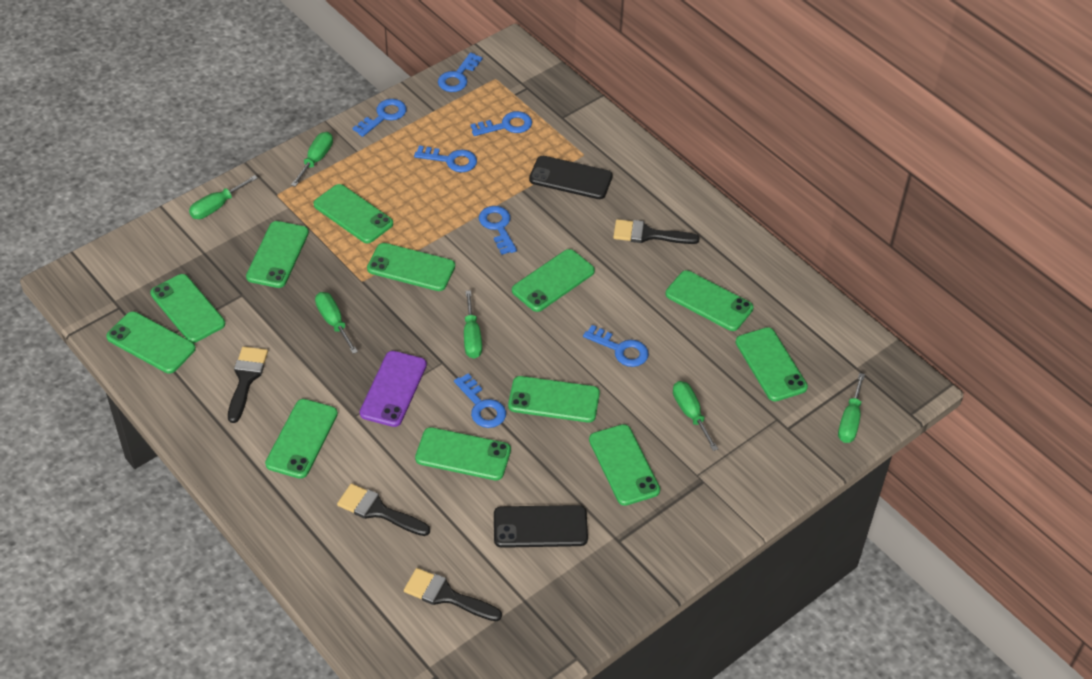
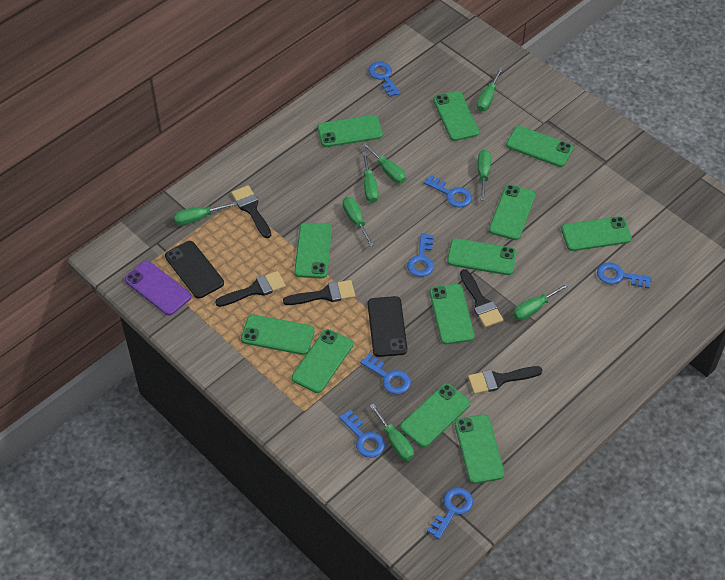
black brush: [228,346,268,423] [337,484,430,536] [404,568,502,621] [613,219,700,244] = 4 -> [215,271,286,307] [231,185,271,238] [283,280,355,305] [460,269,503,328] [468,366,542,394] = 5
green screwdriver: [189,175,258,219] [291,132,333,187] [315,292,358,354] [464,290,482,359] [673,381,718,451] [838,373,865,443] = 6 -> [174,202,237,225] [343,197,374,247] [362,142,406,184] [362,152,379,203] [370,403,414,461] [477,68,503,111] [478,150,491,201] [513,283,569,320] = 8

